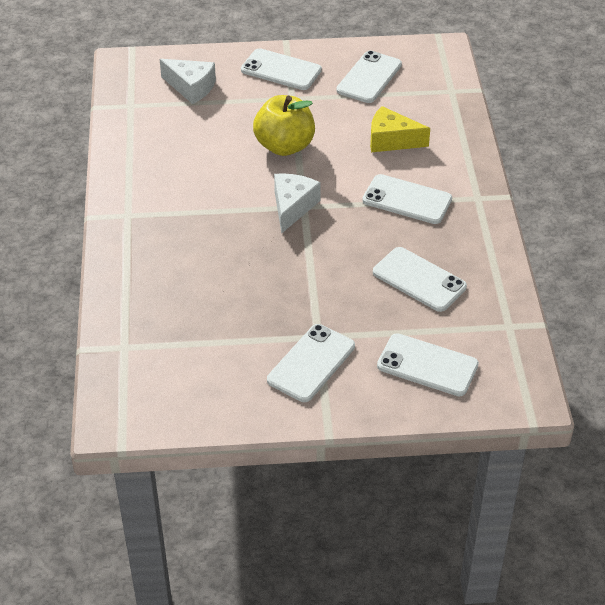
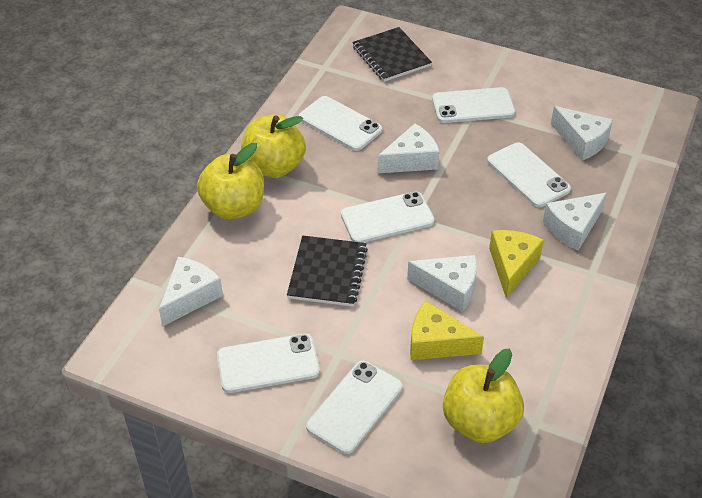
black notebook: none = 0 -> [287,236,368,307] [352,27,432,82] = 2
white cheese: [160,59,216,104] [274,173,321,233] = 2 -> [159,257,223,326] [378,123,440,173] [407,255,477,312] [543,193,607,251] [551,106,613,160] = 5
yellow apple: [253,95,315,156] = 1 -> [197,143,264,219] [241,115,306,178] [443,349,524,443] = 3
yellow cheese: [370,106,430,152] = 1 -> [410,301,484,360] [489,230,544,298] = 2

